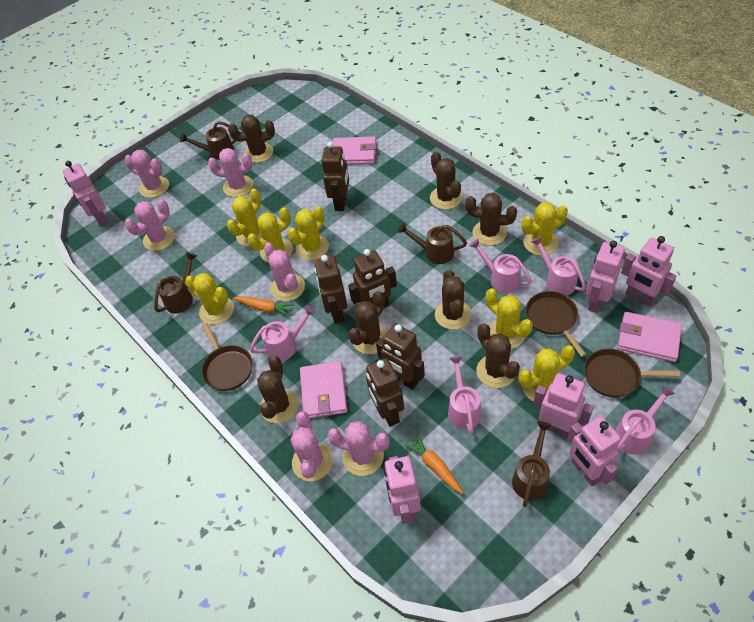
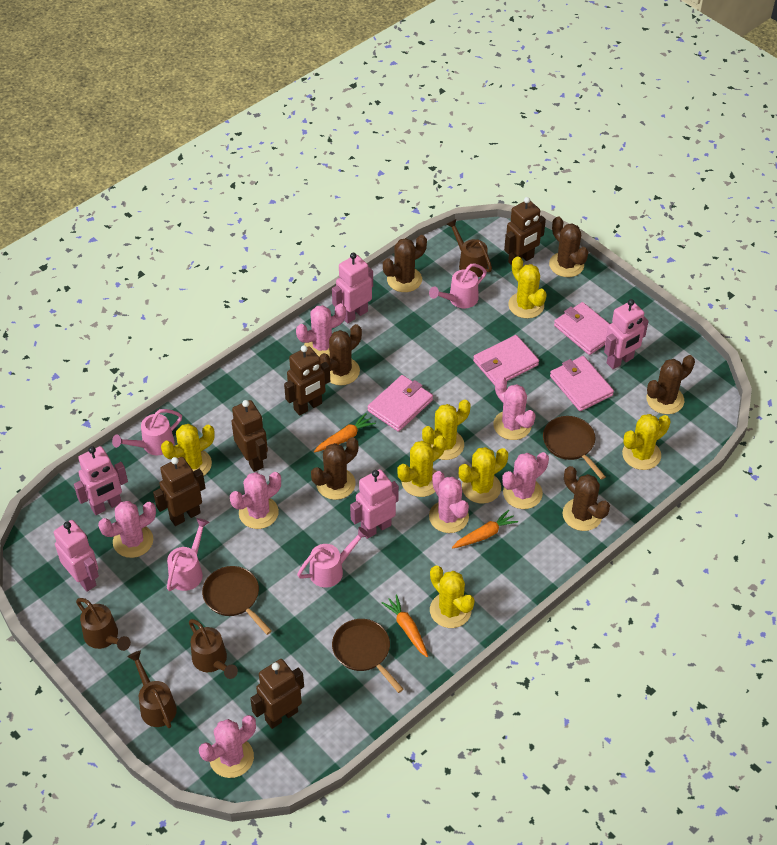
brown cactus: [228,115,275,163] [257,356,299,423] [348,291,388,354] [430,152,462,210] [435,270,472,330] [465,193,517,245] [477,323,520,388] = 7 -> [311,437,358,500] [319,324,362,385] [383,235,427,292] [549,217,588,277] [563,466,610,531] [646,355,695,414] = 6
orange carrot: [233,296,295,317] [404,433,463,494] = 2 -> [314,413,376,452] [381,595,428,657] [452,510,518,549] = 3
pink cactus: [125,150,169,198] [125,199,175,251] [208,148,253,197] [264,242,305,301] [290,411,333,481] [328,421,390,476] = 6 -> [98,501,156,558] [199,715,256,778] [230,472,281,529] [296,303,346,356] [429,471,469,533] [493,376,536,440] [502,452,549,509] = 7
pink robot: [63,161,109,227] [384,456,421,524] [533,373,594,438] [567,416,621,486] [586,241,625,313] [621,236,676,307] = 6 -> [54,520,99,592] [74,446,128,515] [332,253,373,323] [350,469,399,539] [604,299,649,369] = 5
pink wallet: [300,361,348,418] [333,136,376,165] [617,312,682,362] = 3 -> [367,375,433,432] [473,335,539,385] [550,356,614,411] [554,302,609,355] = 4
pink watering can: [250,305,316,361] [448,356,482,434] [469,239,532,293] [531,236,586,296] [615,385,675,455] = 5 -> [112,409,182,455] [167,518,209,591] [297,527,369,588] [429,264,487,308] = 4

